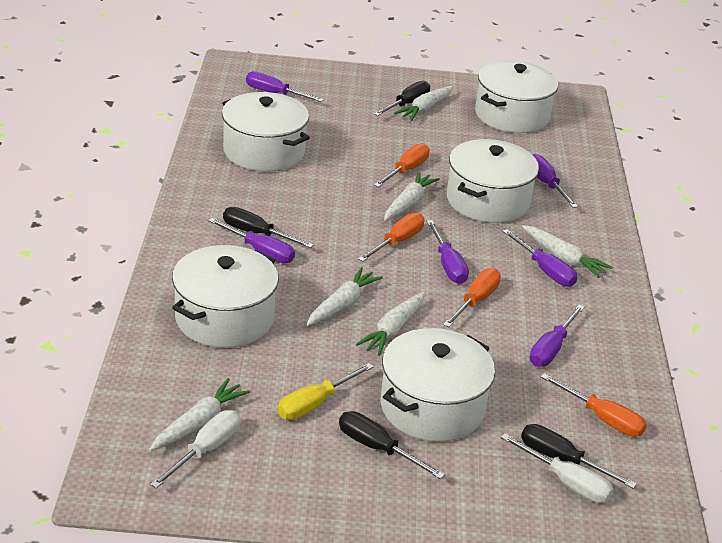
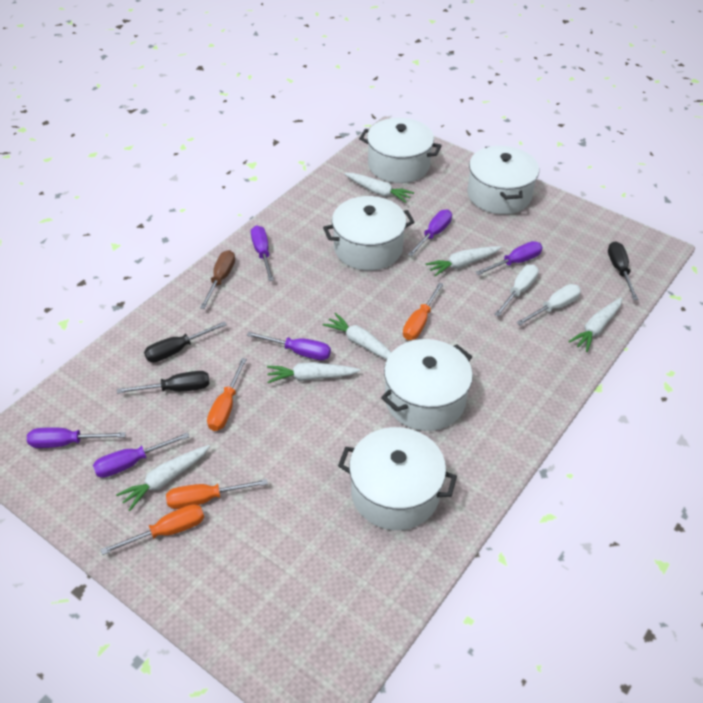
black screwdriver: [223,207,314,248] [339,411,445,479] [374,81,430,116] [521,424,637,489] = 4 -> [117,371,210,394] [144,321,227,362] [608,241,638,300] = 3
brown screwdriver: none = 0 -> [200,250,235,309] = 1
yellow screwdriver: [278,363,374,420] = 1 -> none = 0

